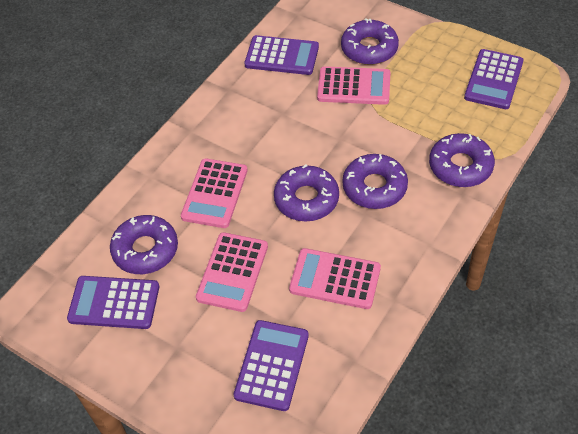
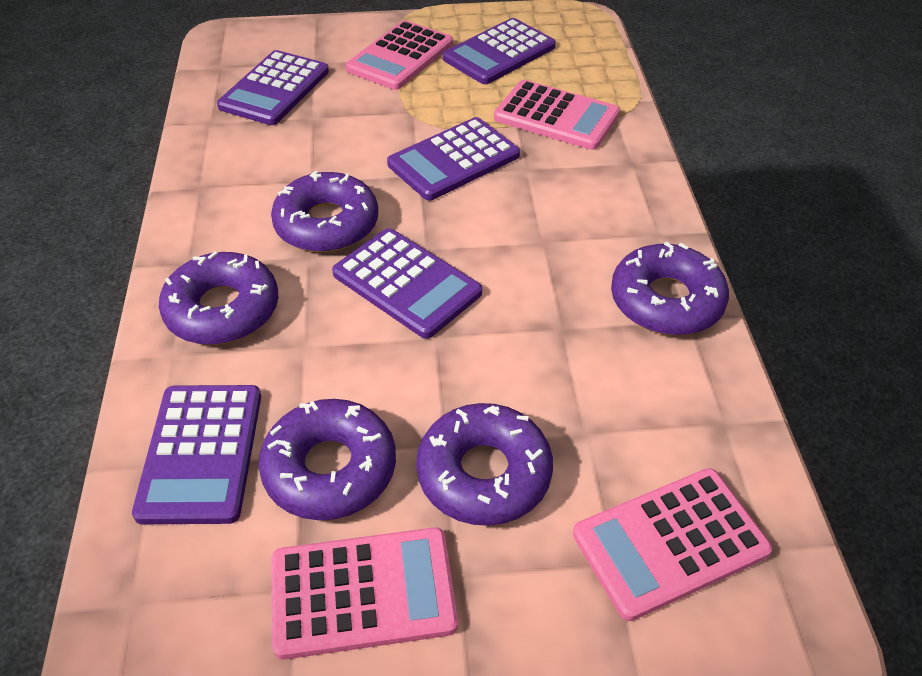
purple calculator: [67,276,159,329] [233,320,309,411] [244,35,319,75] [464,49,524,109] = 4 -> [132,385,261,524] [217,50,329,125] [332,228,482,339] [387,117,520,200] [443,18,556,84] = 5

